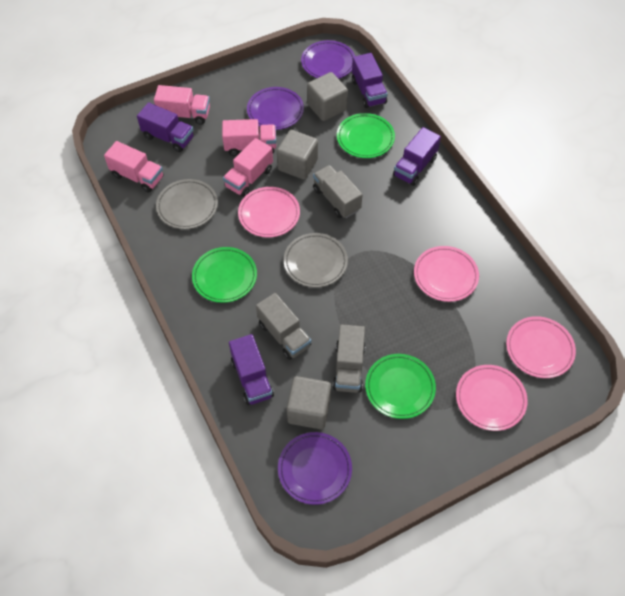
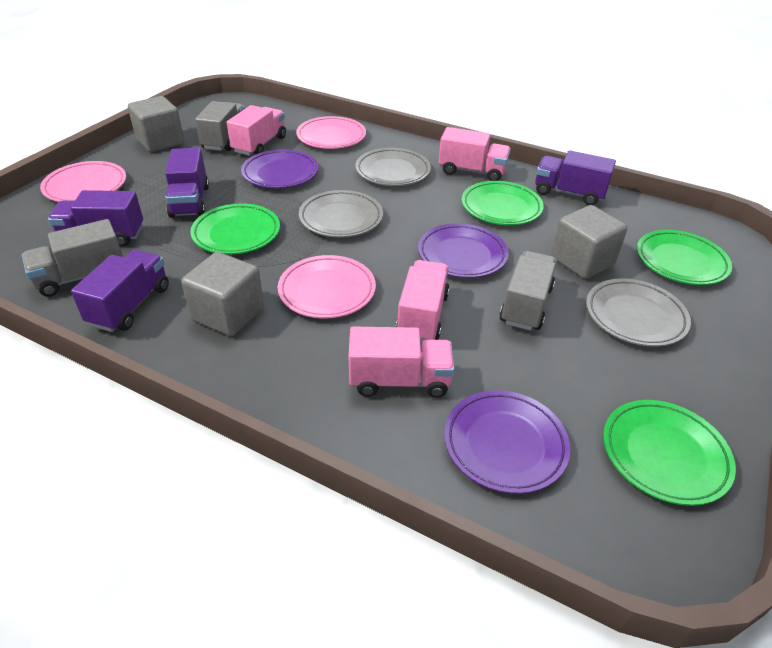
green plate: [192,247,257,303] [337,113,395,158] [365,354,436,419] = 3 -> [190,204,280,254] [462,181,544,225] [603,400,736,506] [637,230,732,285] = 4
grey plate: [156,179,218,229] [284,233,348,288] = 2 -> [299,190,383,238] [355,148,431,186] [586,278,691,347] = 3
pink plate: [238,187,300,237] [414,246,479,302] [456,365,528,431] [506,316,576,378] = 4 -> [40,161,126,202] [278,255,376,318] [296,116,366,149] = 3

